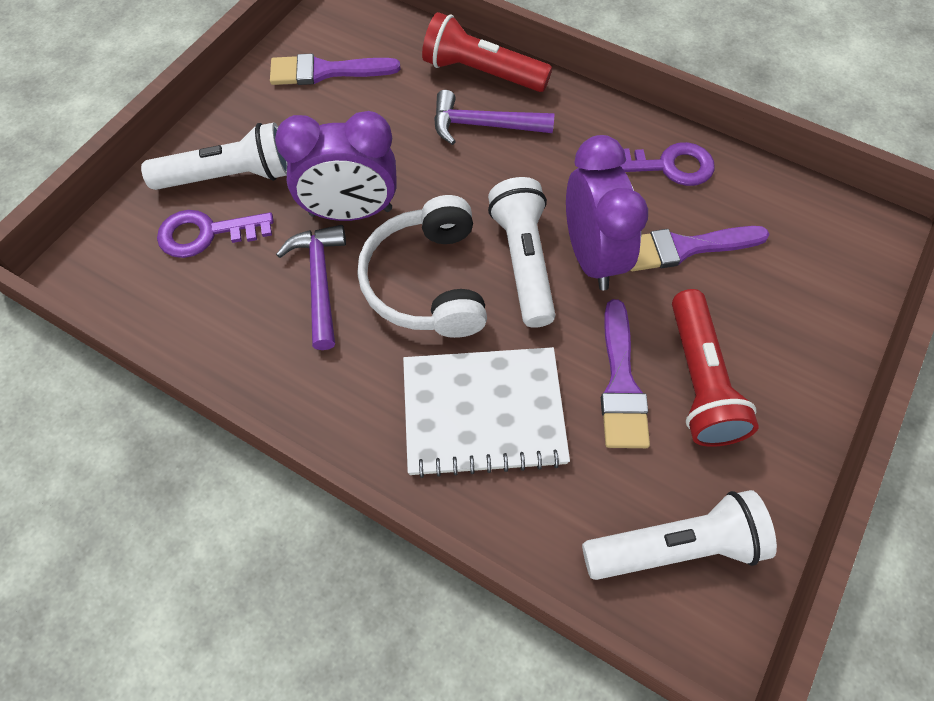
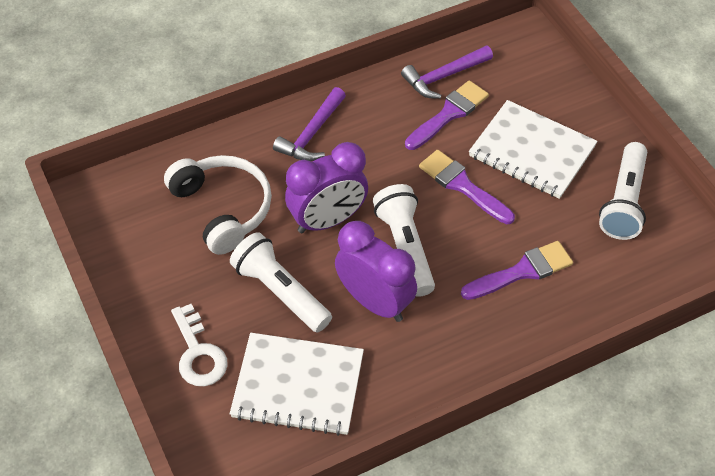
purple key: [157,210,274,258] [620,142,715,186] = 2 -> none = 0
red flashlight: [422,12,552,92] [672,289,758,447] = 2 -> none = 0
white key: none = 0 -> [171,304,228,386] = 1
white notebook: [403,347,570,478] = 1 -> [230,333,364,436] [469,100,597,199] = 2

